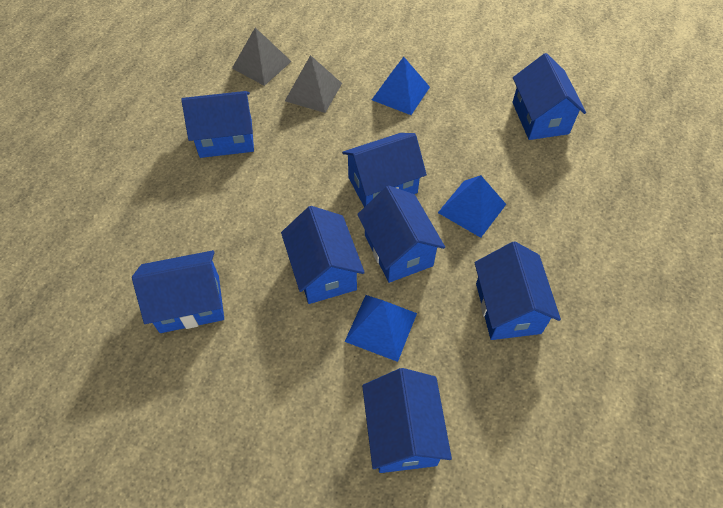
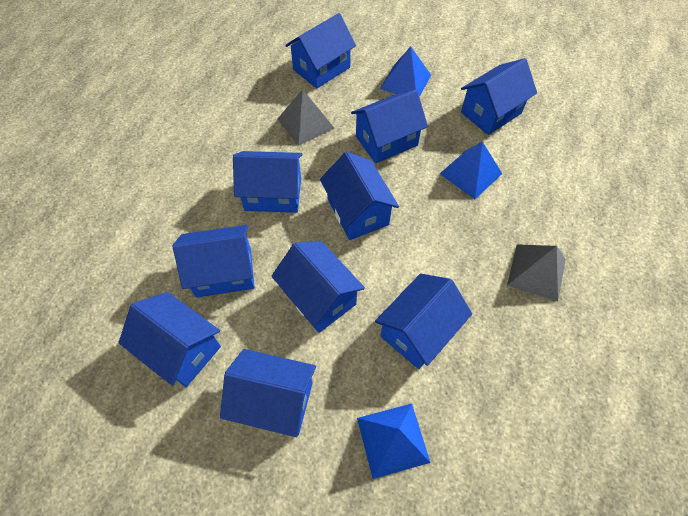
blue house: [132,250,224,333] [181,91,254,158] [281,206,365,304] [342,133,427,207] [357,186,445,283] [362,368,452,473] [475,241,561,340] [513,53,586,140] = 8 -> [118,292,221,387] [173,225,255,298] [220,349,316,437] [233,151,303,213] [271,241,365,333] [285,13,356,89] [320,152,399,240] [351,89,428,164] [375,273,472,369] [461,58,537,135] = 10

